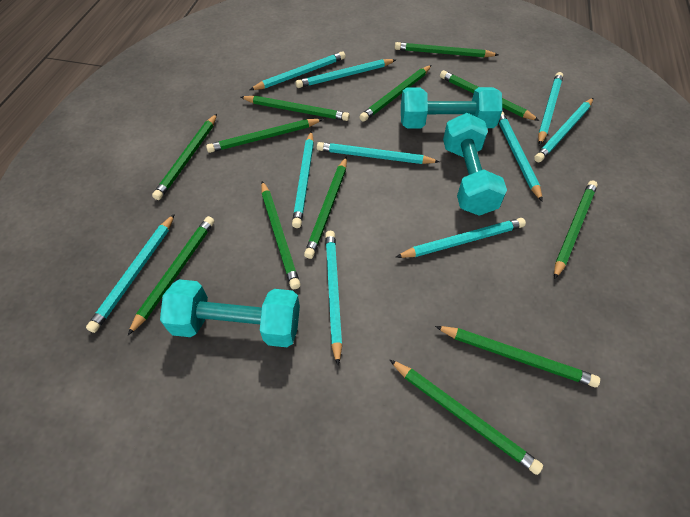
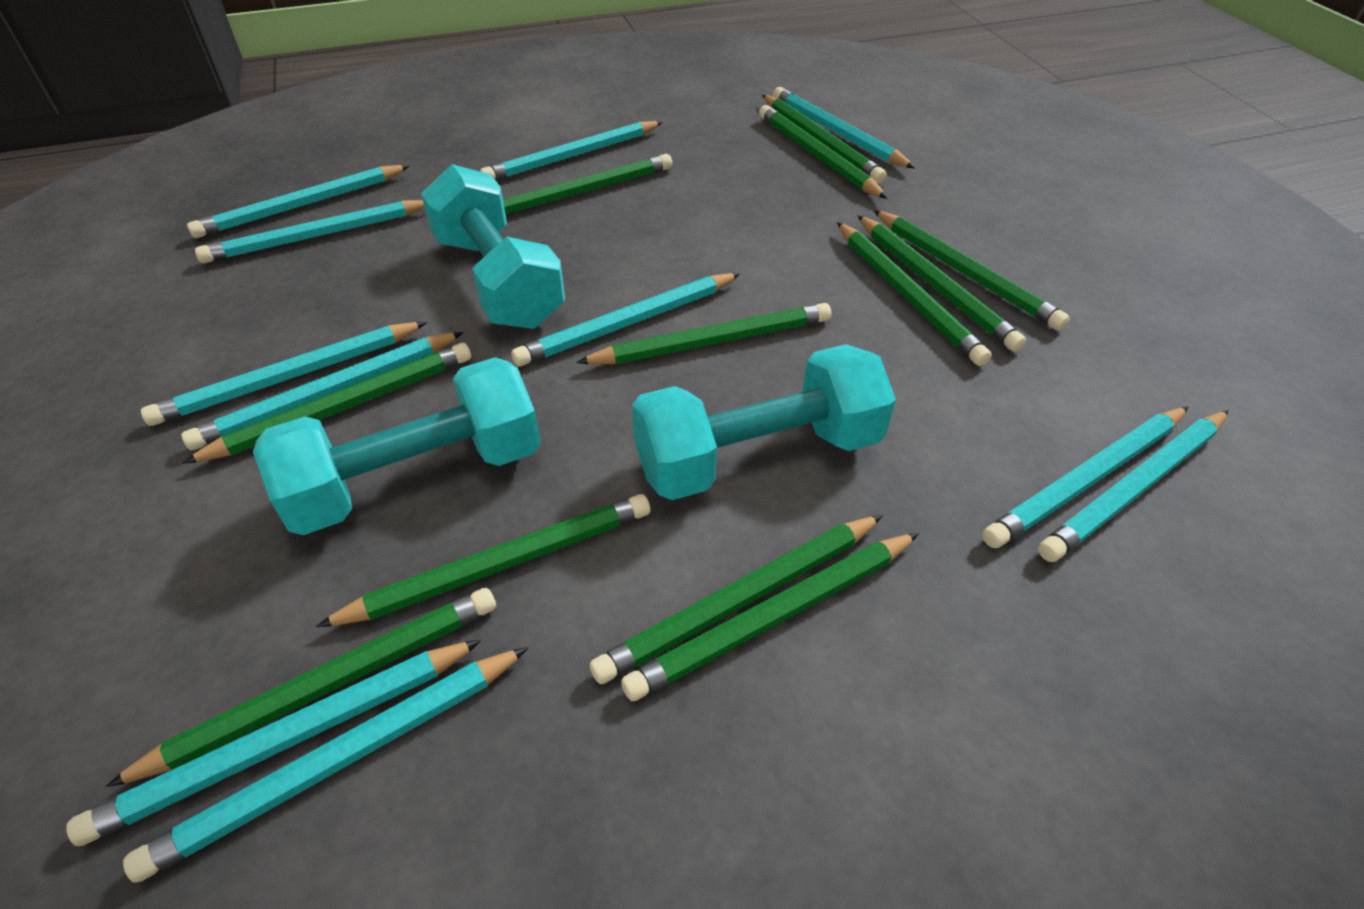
turquoise pencil: [86,214,175,333] [250,51,346,90] [292,131,314,228] [295,59,396,88] [317,142,440,164] [325,231,342,365] [396,218,526,258] [498,111,543,202] [534,98,593,162] [538,72,563,146] = 10 -> [66,640,482,846] [123,647,528,883] [141,322,427,426] [181,332,464,450] [187,165,410,238] [195,200,425,263] [480,121,663,181] [511,273,741,367] [773,87,915,168] [982,407,1188,548] [1038,410,1229,562] = 11

